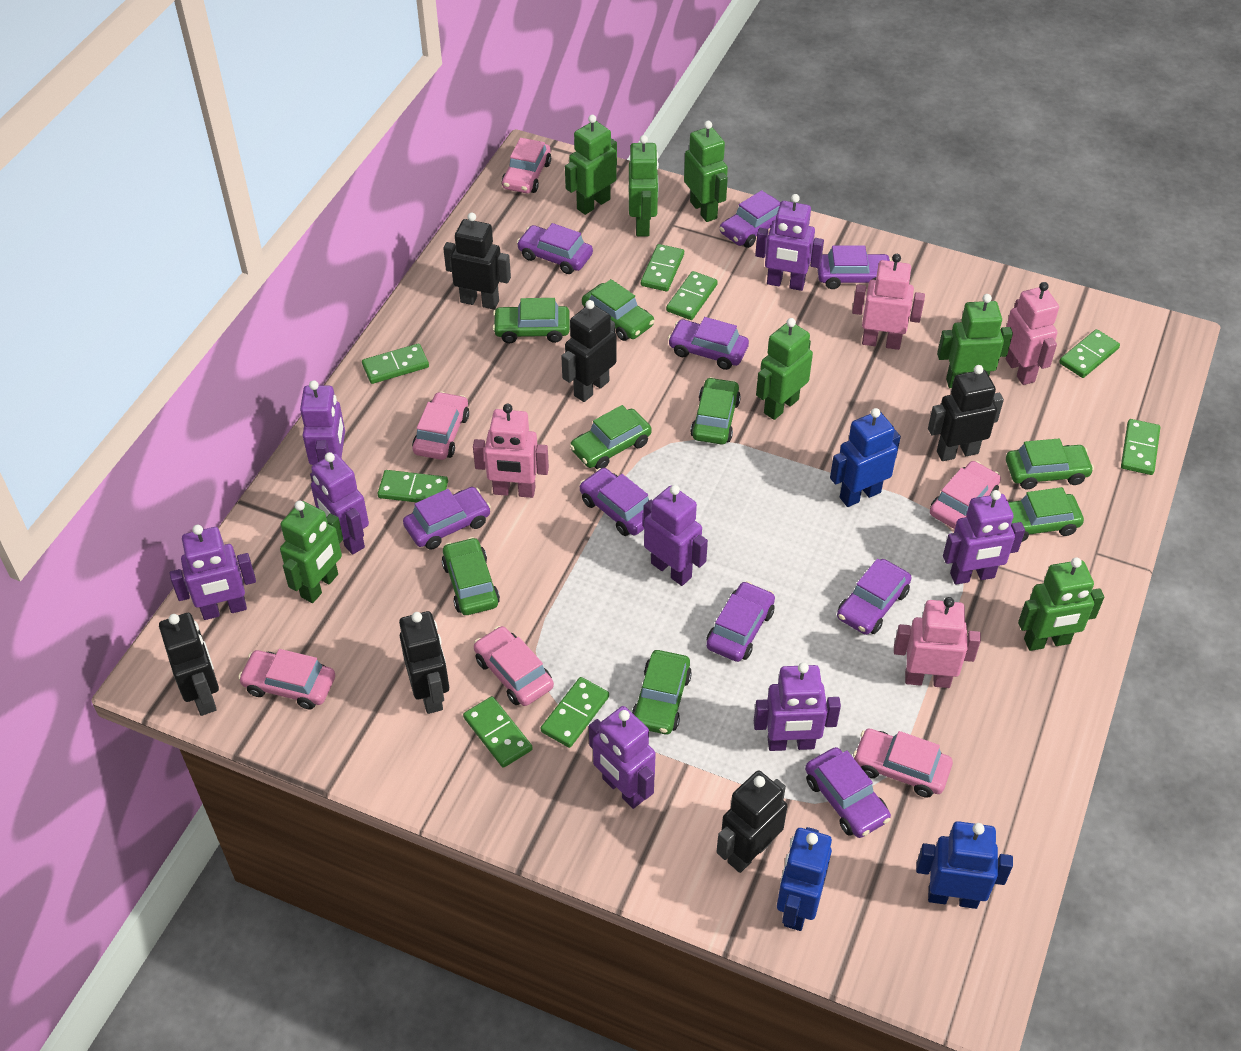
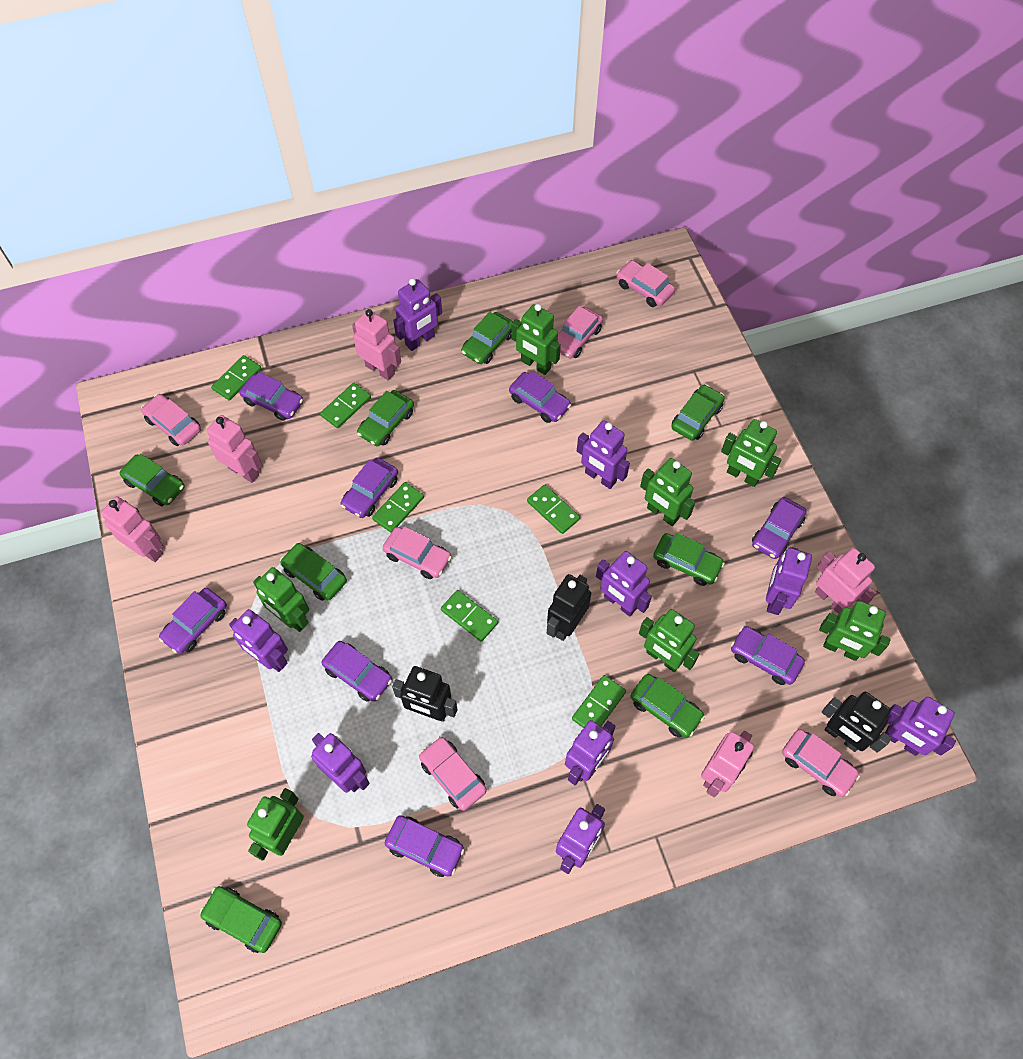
black robot: [159,613,219,716] [399,611,449,714] [443,212,511,310] [561,300,616,402] [716,771,787,873] [928,365,1004,461] = 6 -> [392,666,457,722] [547,574,591,641] [822,692,892,753] = 3
blue robot: [777,827,832,931] [830,408,901,507] [916,821,1013,909] = 3 -> none = 0
green domino: [362,343,429,384] [378,470,448,502] [463,696,533,768] [541,677,609,748] [641,244,684,291] [666,271,718,320] [1059,329,1120,378] [1121,419,1160,475] = 8 -> [211,355,262,401] [320,383,371,428] [372,482,424,533] [441,590,498,642] [527,485,580,534] [572,675,626,728] = 6
pink robot: [473,404,549,498] [852,254,925,350] [894,597,981,688] [1006,282,1059,385] = 4 -> [101,496,163,562] [207,415,262,483] [352,309,401,380] [701,731,754,797] [815,548,877,614] = 5
purple car: [403,487,491,550] [517,223,593,274] [580,468,649,536] [668,317,749,370] [706,581,775,662] [720,190,781,248] [805,747,891,838] [817,245,891,289] [837,559,911,635] = 9 -> [159,588,227,654] [240,372,303,421] [322,641,392,702] [341,458,398,518] [385,815,465,877] [509,371,571,423] [731,626,805,685] [752,497,807,559] = 8
purple robot: [170,525,256,620] [300,380,345,465] [310,452,369,555] [589,706,656,809] [643,485,708,586] [754,662,841,751] [755,194,824,291] [943,490,1025,585] = 8 -> [229,609,288,672] [311,733,370,793] [393,278,442,351] [556,804,605,874] [565,720,616,785] [577,420,630,489] [596,551,652,617] [766,547,812,615] [885,697,956,756] = 9

